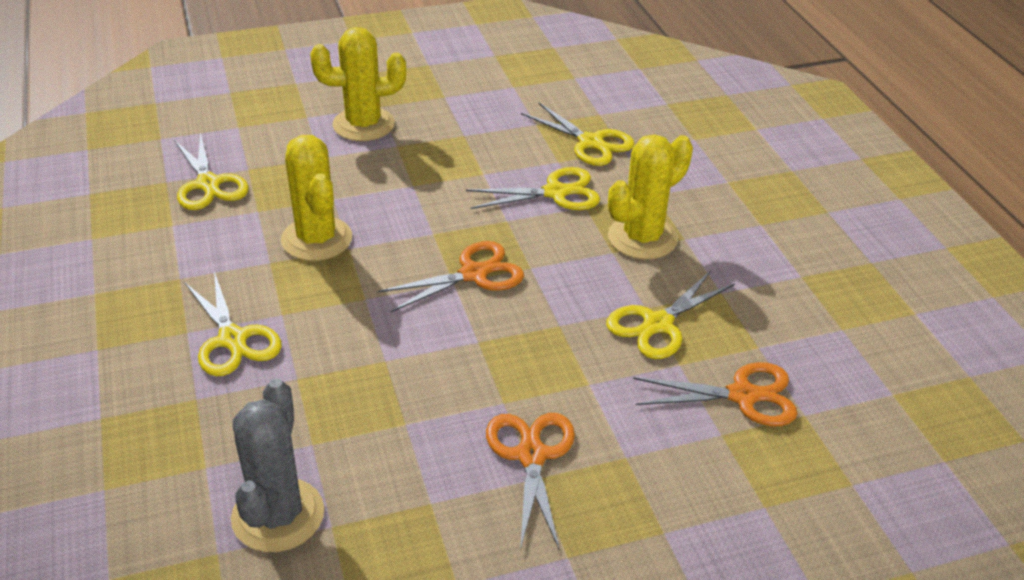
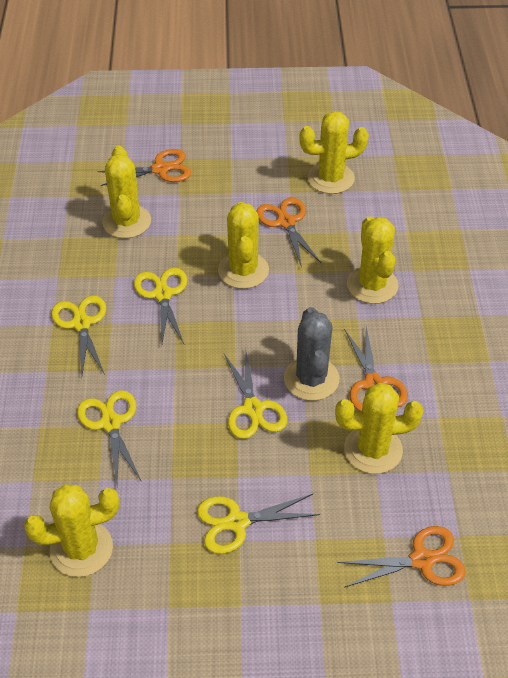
orange scissors: [378,241,524,312] [486,413,575,550] [633,362,797,426] = 3 -> [97,149,191,186] [256,198,321,268] [337,526,466,587] [344,326,408,411] = 4
yellow cactus: [281,135,352,261] [310,27,406,141] [608,134,693,259] = 3 -> [24,484,120,577] [102,146,151,238] [218,202,269,289] [299,111,369,194] [335,383,423,474] [347,216,399,304] = 6

